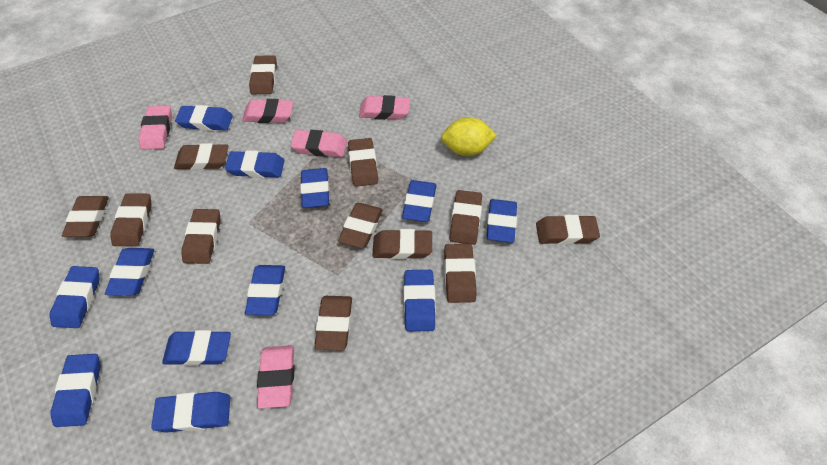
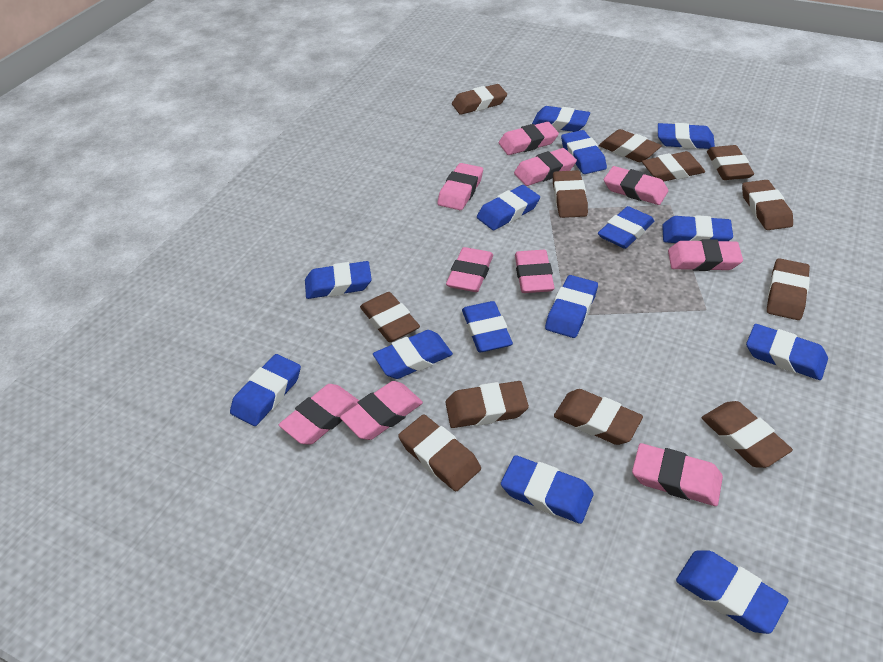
blue eraser: [50,266,100,328] [50,354,100,427] [105,248,154,296] [151,392,230,433] [162,330,231,366] [175,105,233,131] [225,150,284,178] [245,265,285,315] [300,168,329,208] [402,180,437,222] [404,270,435,331] [486,199,517,243] = 12 -> [230,354,301,426] [305,261,372,299] [373,330,453,379] [462,301,513,352] [477,185,540,230] [501,455,594,524] [532,106,590,132] [545,275,598,338] [561,130,607,174] [598,206,654,249] [658,123,715,149] [662,215,733,243] [676,550,789,634] [746,324,828,380] = 14
pink eraser: [138,105,172,150] [242,99,293,123] [257,345,295,409] [290,130,347,157] [359,95,410,120] = 5 -> [279,384,359,445] [340,381,423,440] [437,163,483,210] [446,247,493,292] [499,122,559,155] [514,148,577,186] [515,250,555,293] [604,166,668,205] [632,443,723,506] [668,239,743,271] = 10
yellow lemon: [441,117,497,156] = 1 -> none = 0

